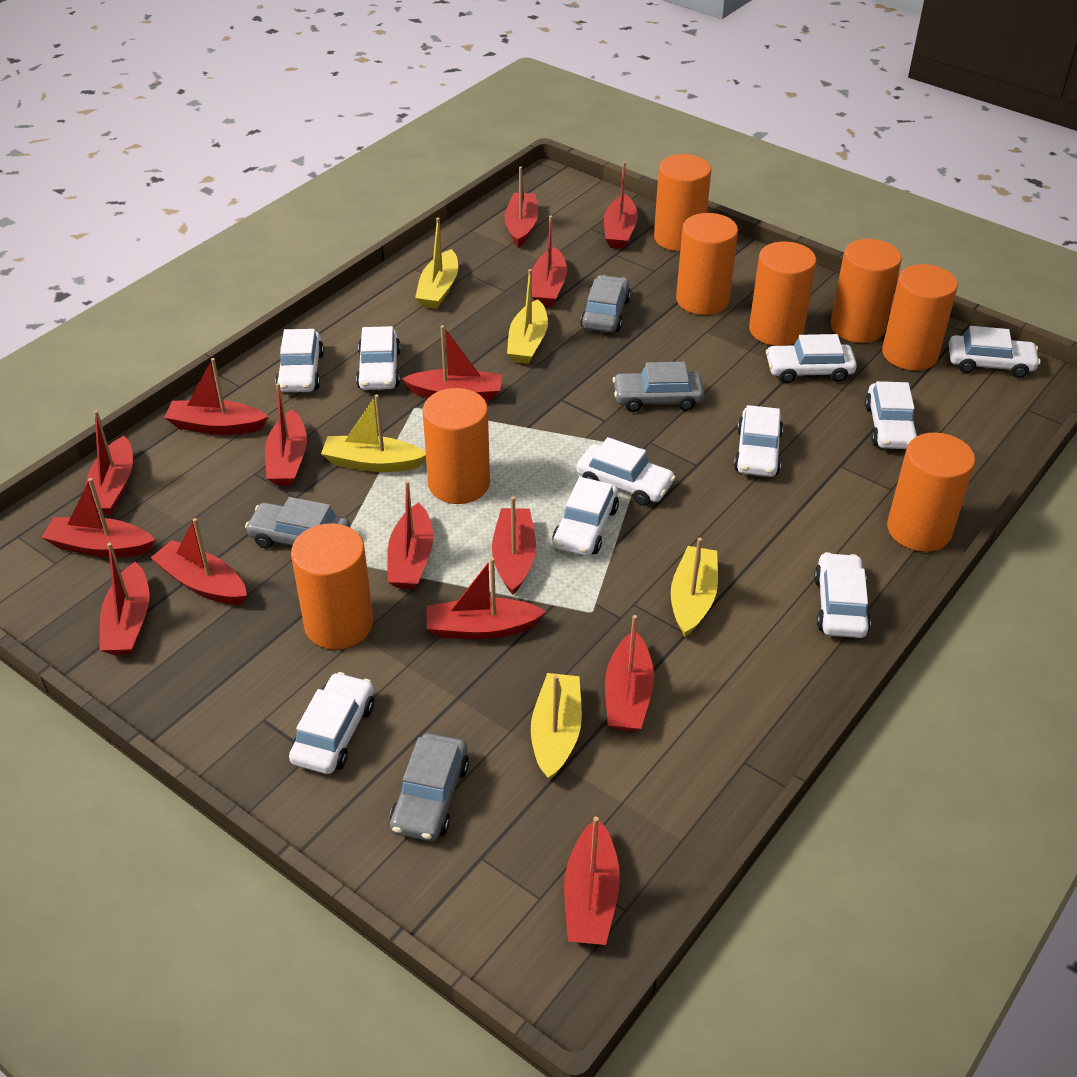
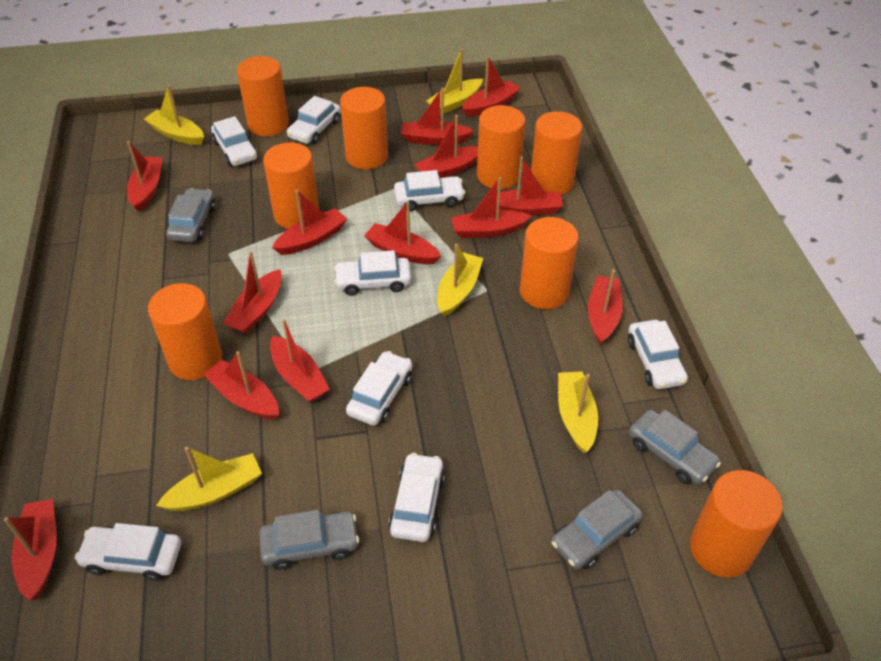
red boat: [41,478,155,557] [85,410,133,515] [99,543,150,655] [150,518,247,605] [164,358,269,435] [265,383,307,485] [387,480,433,589] [402,325,502,401] [426,558,546,639] [492,496,536,595] [505,166,538,248] [532,215,567,307] [564,817,620,945] [604,162,638,249] [605,615,654,732] = 15 -> [4,499,57,601] [127,141,162,211] [203,351,279,420] [223,251,282,333] [270,319,330,402] [272,190,347,255] [364,201,441,264] [401,88,474,145] [414,115,478,178] [451,177,531,238] [462,56,521,117] [496,156,563,216] [588,269,623,344] = 13
white car: [275,329,324,392] [289,672,374,774] [356,326,401,390] [552,477,619,556] [576,437,676,506] [734,405,783,477] [766,334,857,383] [814,552,871,638] [865,381,919,449] [949,326,1041,378] = 10 -> [75,523,181,581] [211,116,258,166] [287,96,341,144] [334,250,411,296] [346,351,412,426] [389,453,445,542] [394,170,465,211] [628,320,688,389] = 8

